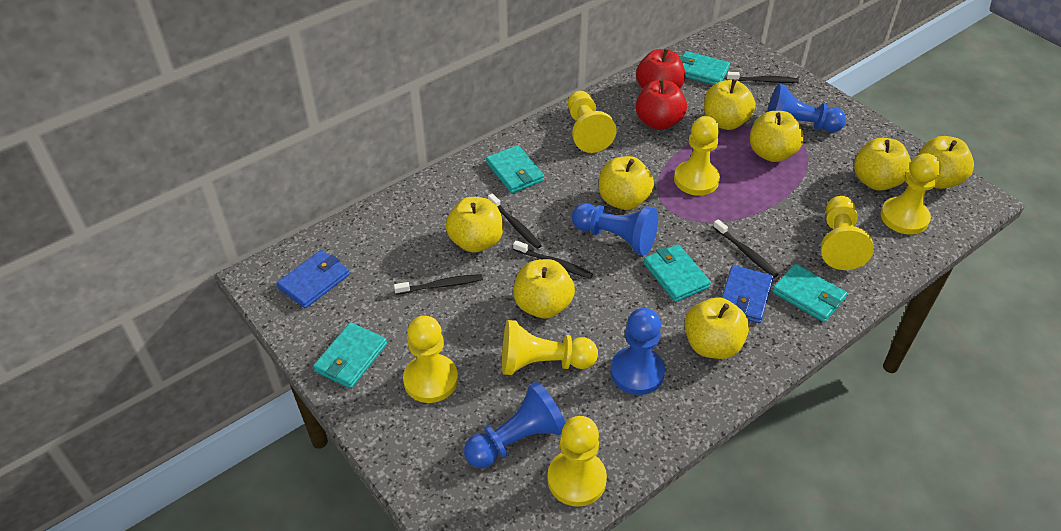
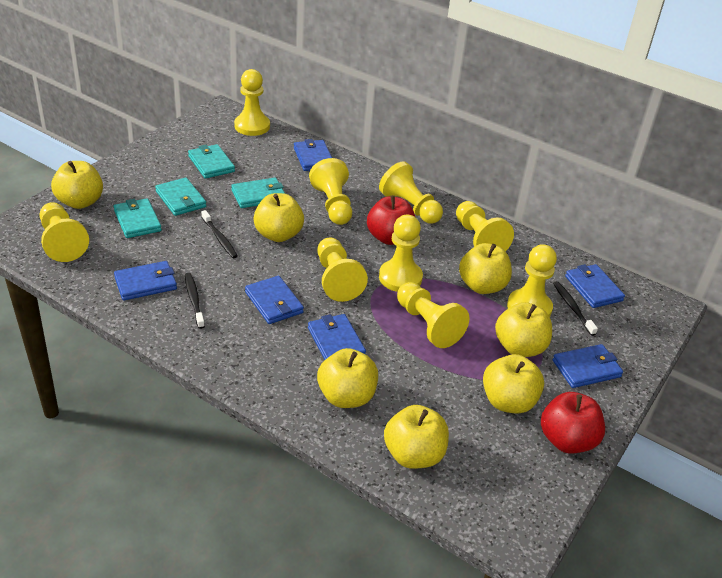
black toothbrush: [394,274,483,295] [488,193,542,249] [513,240,593,279] [713,219,779,278] [726,72,799,83] = 5 -> [185,273,205,329] [201,210,238,258] [553,281,598,336] = 3
blue pawn: [464,381,566,468] [572,203,658,256] [610,308,665,395] [767,84,846,132] = 4 -> none = 0
blue wallet: [276,250,350,308] [721,265,774,323] = 2 -> [114,261,177,301] [245,276,304,324] [294,139,332,171] [308,314,366,360] [553,344,623,388] [565,264,625,308] = 6
turquoise wallet: [313,322,387,389] [486,145,544,193] [643,244,711,302] [680,51,730,85] [772,264,847,322] = 5 -> [114,198,162,238] [155,177,206,216] [188,144,235,179] [231,178,285,208] = 4
yellow apple: [446,197,503,253] [513,259,575,319] [599,156,654,210] [685,297,749,359] [704,79,755,130] [750,111,804,162] [854,138,911,190] [917,136,974,189] = 8 -> [51,161,103,209] [253,193,304,242] [317,348,378,408] [384,405,449,469] [459,243,512,294] [483,354,544,414] [495,302,552,357] = 7
yellow pawn: [403,316,458,403] [502,320,598,375] [547,416,607,507] [568,91,617,153] [674,116,720,196] [821,196,874,270] [880,153,941,235] = 7 -> [40,202,89,262] [234,69,270,136] [309,158,352,225] [317,237,368,302] [379,161,443,224] [379,215,423,292] [397,282,469,348] [456,201,514,251] [507,244,557,317] = 9

